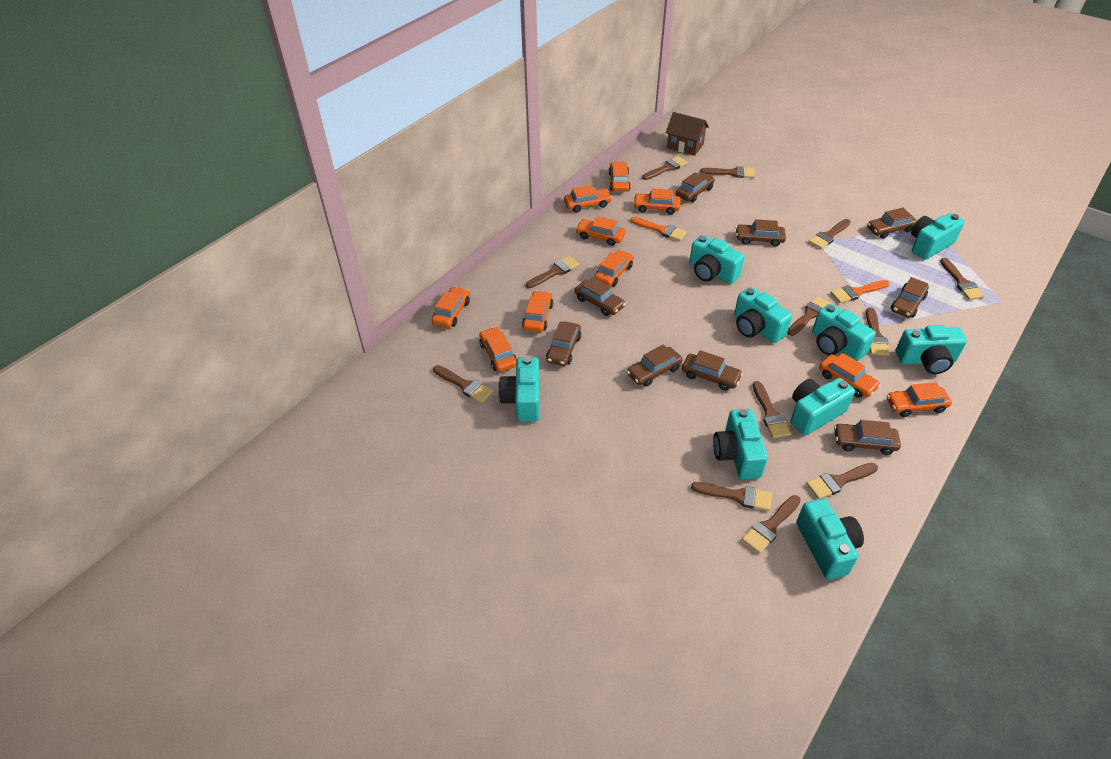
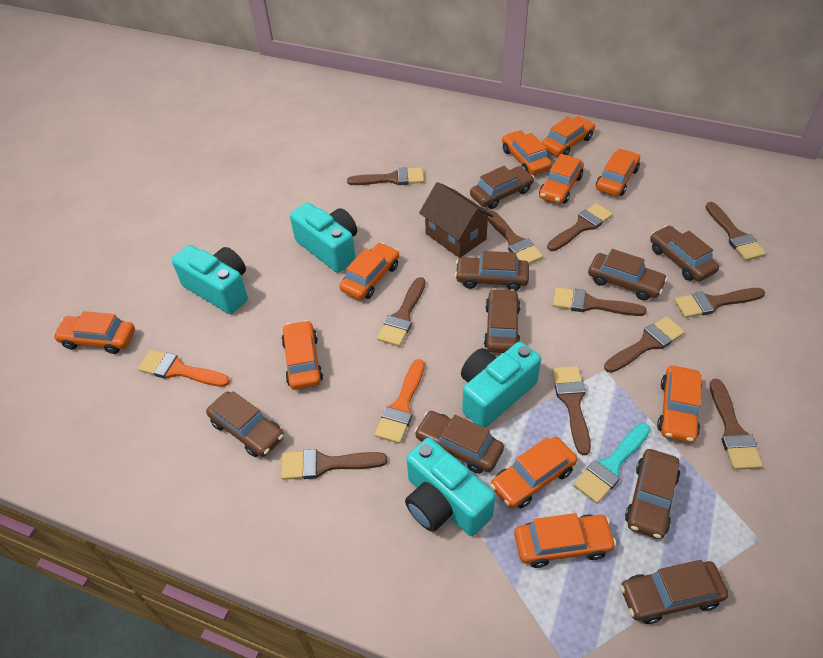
brown brush: [433,365,493,403] [526,256,579,288] [642,156,688,180] [691,482,772,511] [700,166,755,178] [742,495,801,554] [753,381,792,438] [788,296,832,336] [806,463,878,499] [809,219,851,249] [866,307,890,356] [940,258,985,300] = 12 -> [281,449,388,480] [347,167,424,185] [377,277,425,347] [487,210,543,264] [547,203,613,251] [552,366,591,455] [553,287,646,316] [604,316,685,373] [674,288,765,318] [706,202,766,261] [710,379,763,470] = 11
turquoise brush: none = 0 -> [574,423,651,504] = 1
turquoise camera: [498,357,540,422] [690,235,745,284] [713,409,768,479] [734,287,792,343] [791,378,855,435] [796,498,864,580] [812,304,876,361] [896,325,967,374] [911,213,965,260] = 9 -> [172,245,248,314] [290,202,357,273] [405,438,496,536] [461,342,541,428] = 4

